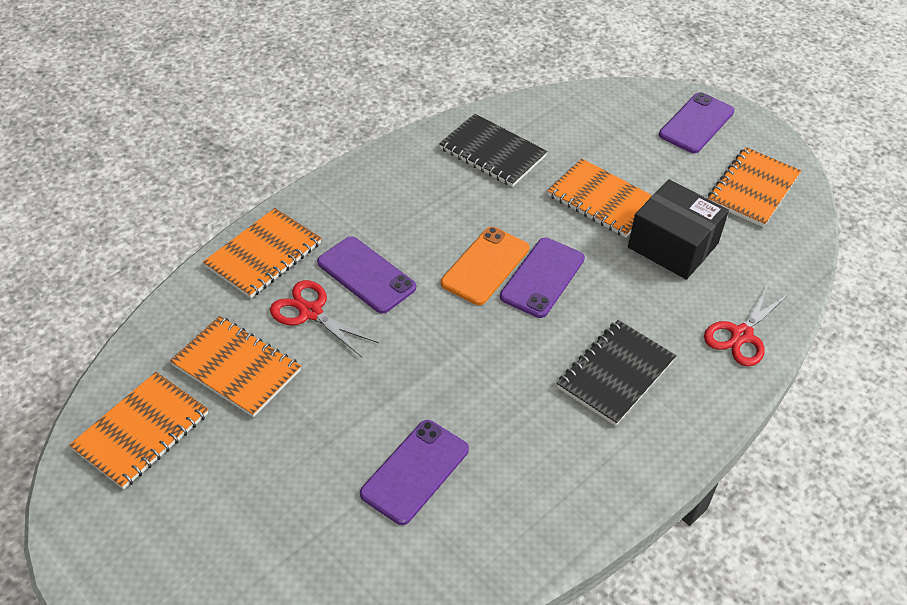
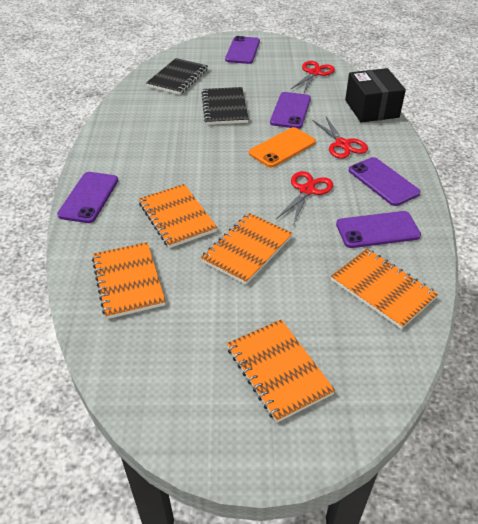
purple phone: [317,236,416,314] [360,420,469,525] [500,238,585,318] [659,92,734,153] = 4 -> [57,172,119,223] [225,36,260,64] [270,92,311,129] [336,211,421,248] [349,157,421,206] = 5
red scissors: [270,280,379,357] [704,283,790,366] = 2 -> [276,171,333,225] [291,61,335,92] [312,117,368,159] = 3

